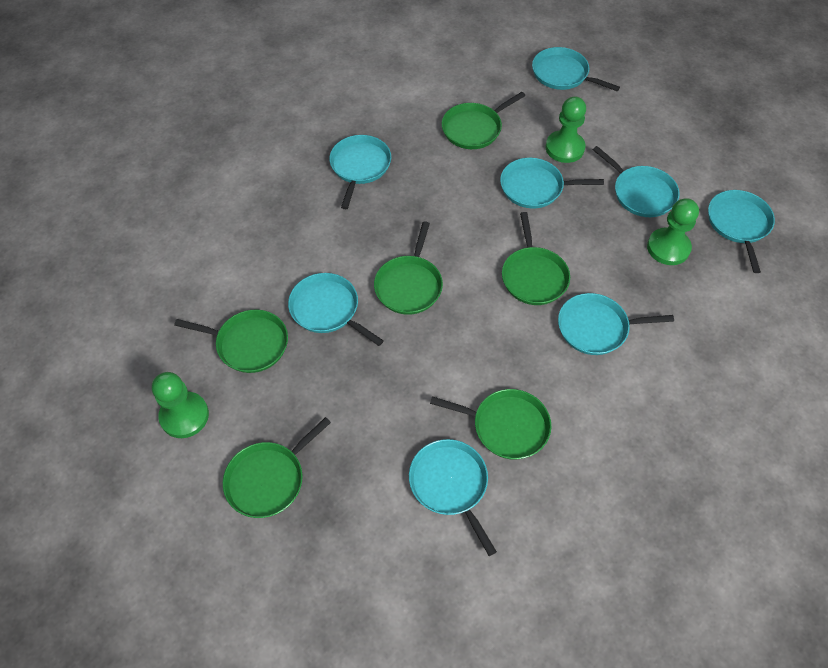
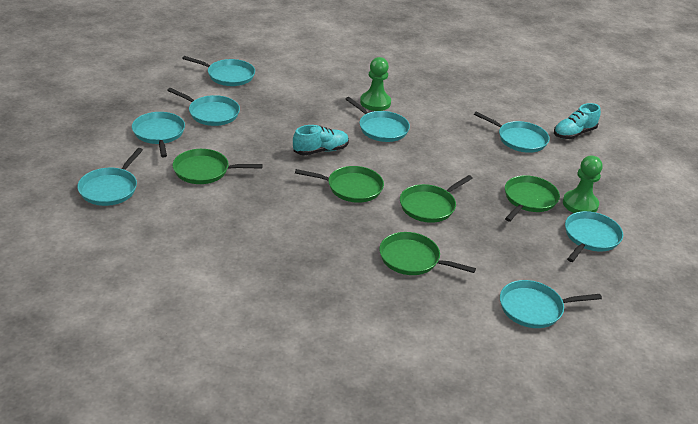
green pan: [174,310,288,373] [223,417,331,518] [374,221,443,315] [430,389,551,460] [442,92,525,149] [502,212,570,305] = 6 -> [173,149,263,184] [295,166,384,203] [379,232,476,275] [400,175,473,223] [505,175,560,222] = 5
green pawn: [152,372,209,438] [546,96,586,163] [647,198,699,265] = 3 -> [360,57,391,111] [563,156,603,213] = 2
turquoise shoe: none = 0 -> [293,125,349,156] [554,103,601,139] = 2

